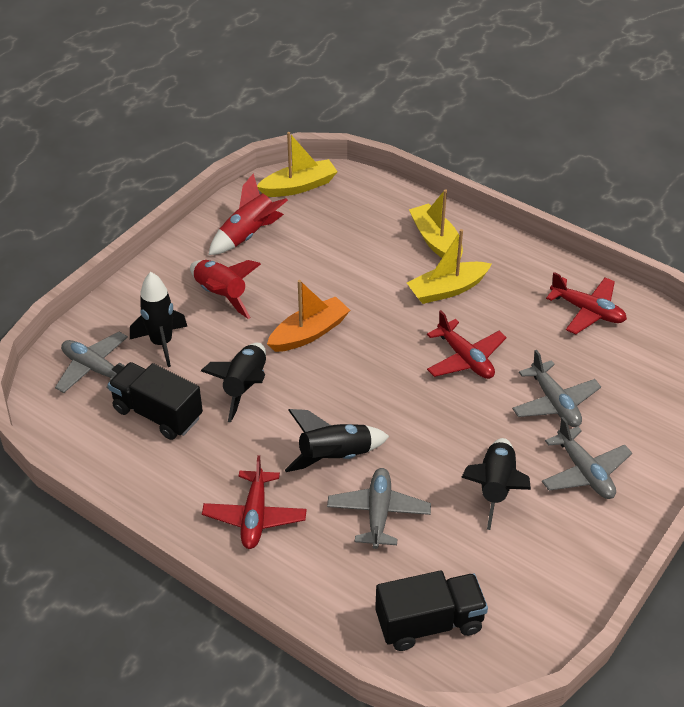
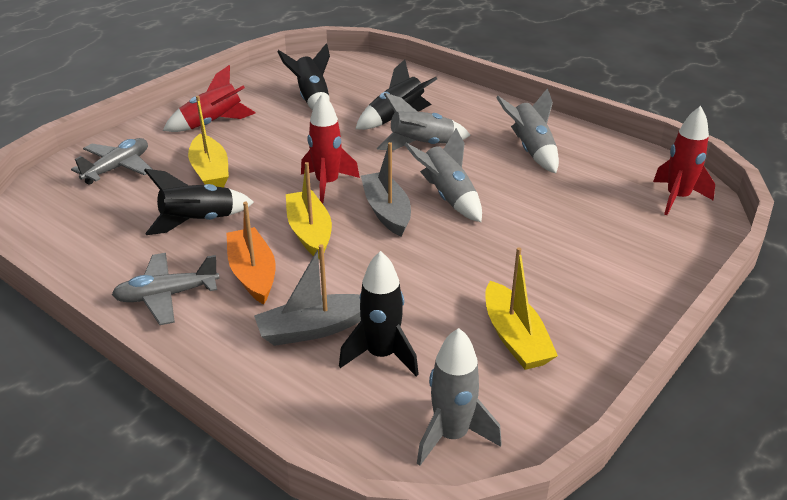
black truck: [108,362,203,440] [375,571,488,651] = 2 -> none = 0
grey boat: none = 0 -> [254,244,361,346] [361,142,411,237] = 2
grey plane: [55,332,128,393] [327,468,431,549] [512,350,601,427] [542,417,632,499] = 4 -> [71,138,153,185] [112,253,219,325] = 2
grey rocket: none = 0 -> [377,93,471,150] [404,128,482,222] [417,328,502,466] [496,88,559,173] = 4
red plane: [202,455,307,549] [427,310,506,379] [546,272,627,334] = 3 -> none = 0
red rocket: [190,260,261,319] [208,173,288,255] = 2 -> [163,65,256,132] [301,93,360,203] [653,106,715,215] = 3

